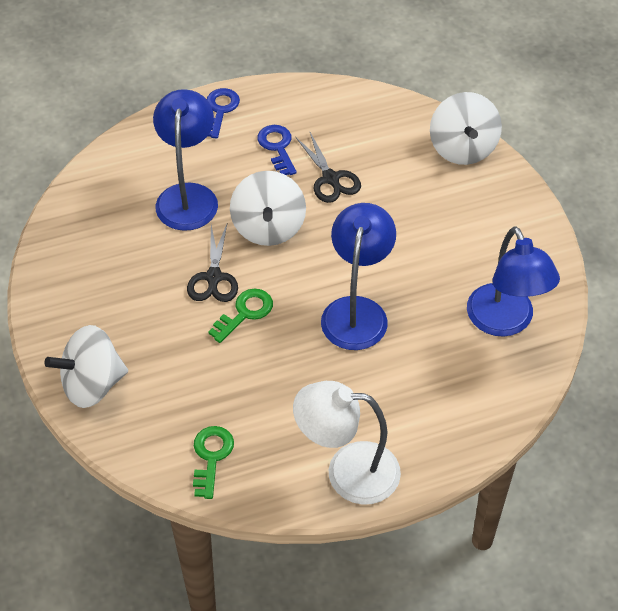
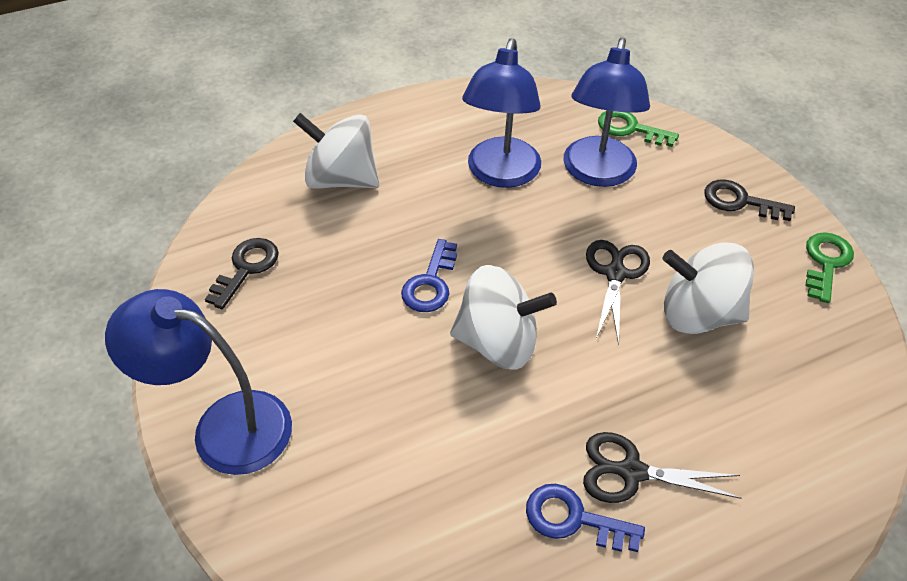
black key: none = 0 -> [205,238,279,309] [704,180,795,221] = 2
white lamp: [293,381,401,505] = 1 -> none = 0

